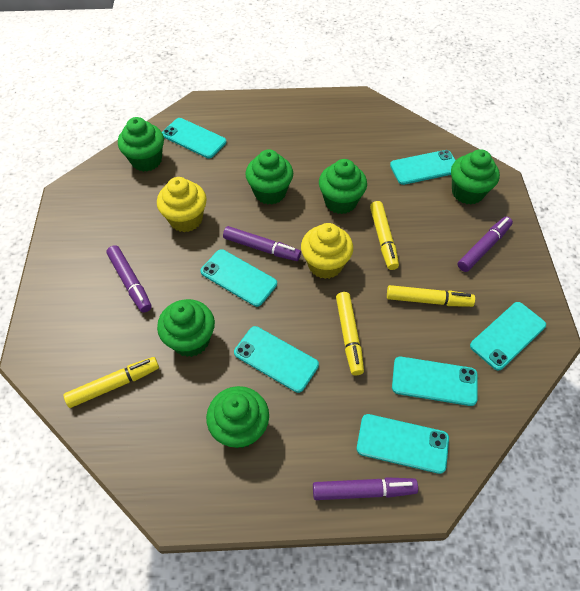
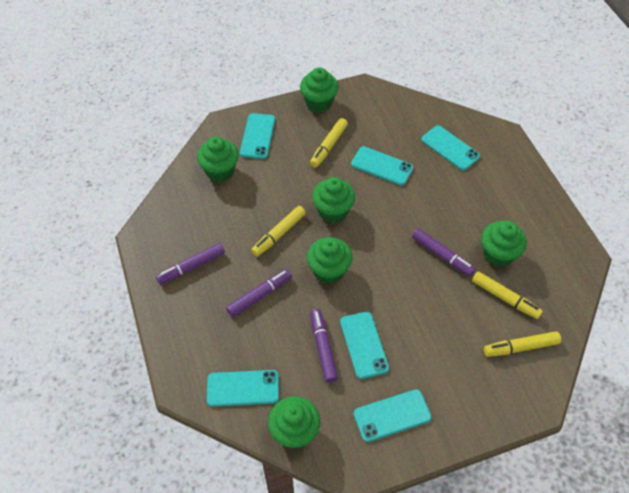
turquoise phone: [162,118,226,158] [200,249,277,307] [234,326,319,393] [357,414,449,474] [390,150,456,185] [392,357,478,406] [470,302,546,371] = 7 -> [207,370,279,407] [240,113,275,159] [340,312,389,379] [351,146,413,186] [354,389,431,442] [421,126,480,171] = 6
yellow cupcake: [157,177,207,232] [301,223,353,279] = 2 -> none = 0

